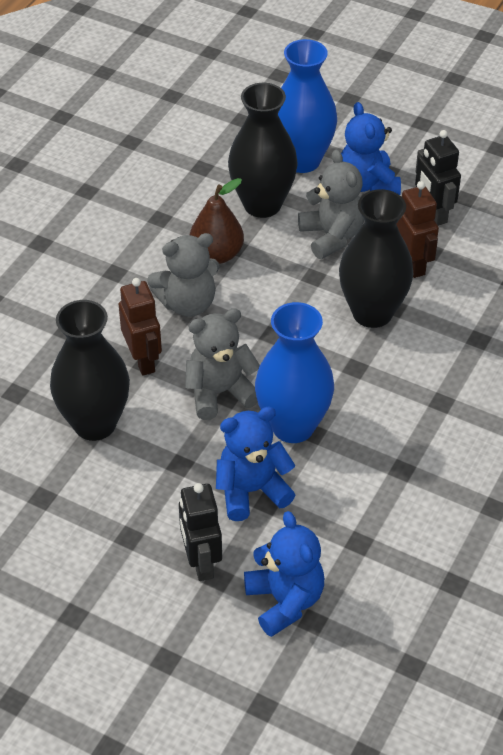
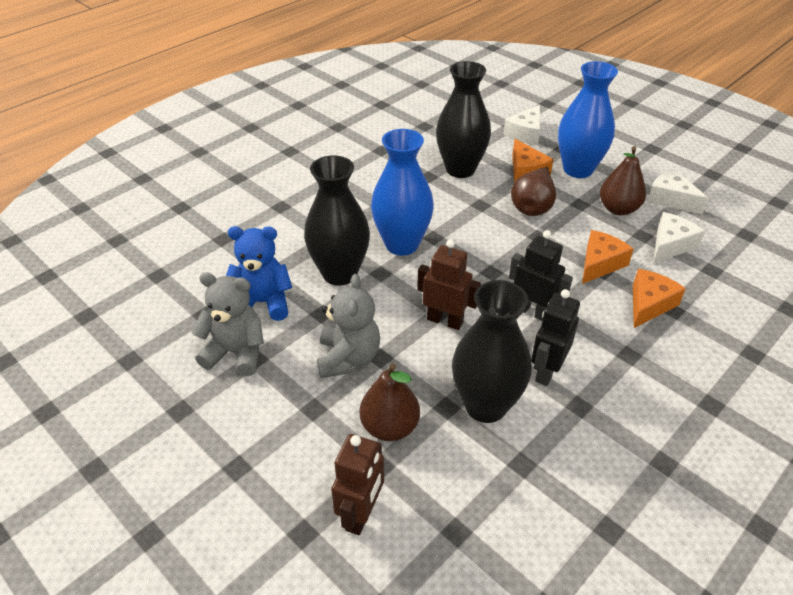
blue teddy bear: [216,407,296,521] [244,511,324,637] [341,102,401,195] = 3 -> [226,226,292,321] = 1
brown pear: [190,178,244,264] = 1 -> [360,363,420,441] [511,167,556,216] [600,146,646,216] = 3
grey teddy bear: [147,233,219,317] [185,308,260,420] [298,149,364,259] = 3 -> [191,272,264,376] [317,274,380,378] = 2
orange cheese: none = 0 -> [512,139,554,183] [582,230,634,284] [633,269,686,328] = 3
white cheese: none = 0 -> [503,105,540,145] [648,169,708,214] [653,212,705,263] = 3

